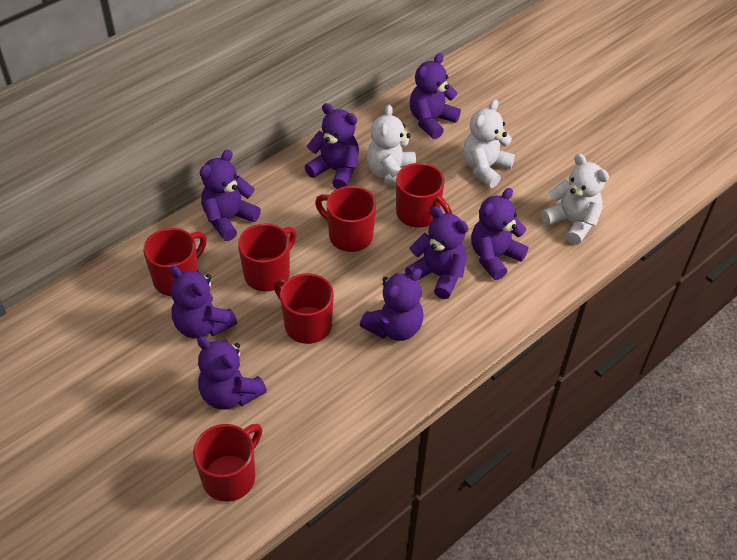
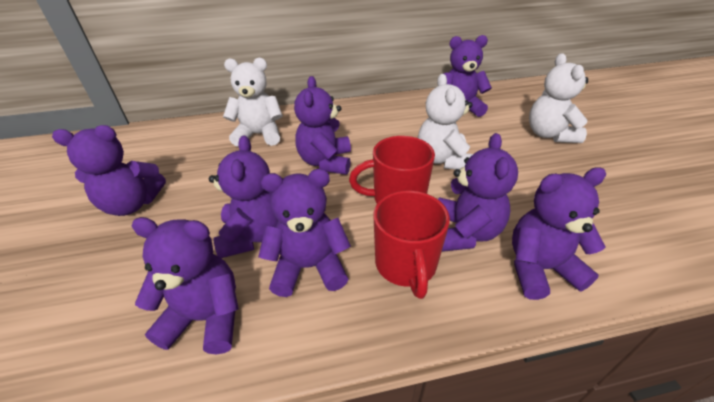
red mug: [143,228,207,296] [193,424,262,502] [238,223,297,292] [273,273,334,344] [315,186,376,252] [396,163,452,228] = 6 -> [349,136,435,203] [373,191,450,299] = 2

